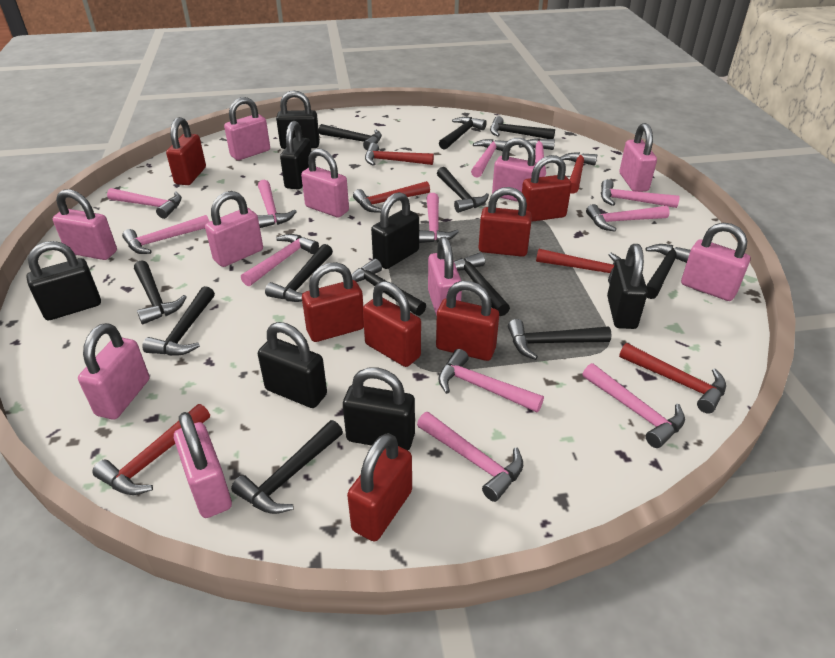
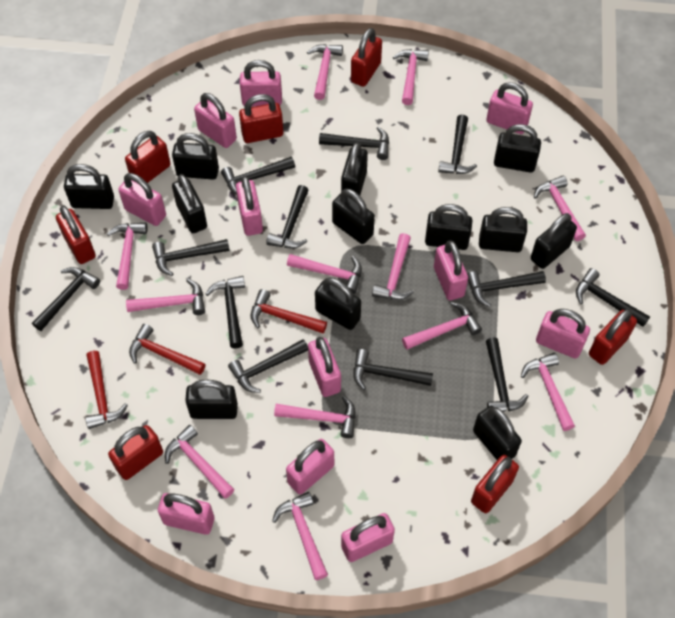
black padlock: [26,241,101,320] [258,322,327,408] [276,90,320,149] [280,121,311,190] [343,367,415,450] [371,192,419,269] [607,244,648,329] = 7 -> [64,164,114,209] [172,133,219,180] [172,174,207,233] [185,380,238,419] [315,278,361,330] [332,189,375,244] [341,142,368,195] [425,204,473,250] [473,406,522,460] [479,207,527,252] [494,124,541,173] [531,213,577,269] = 12
pink padlock: [53,189,117,260] [78,323,150,419] [174,412,232,518] [205,191,263,267] [224,97,270,160] [301,148,349,218] [428,237,462,316] [492,138,541,202] [619,123,657,192] [681,223,750,301] = 10 -> [118,173,166,226] [158,493,215,535] [194,93,237,148] [236,176,263,236] [240,60,282,106] [286,439,334,495] [308,337,341,397] [341,513,395,562] [434,240,468,300] [486,82,533,134] [536,309,590,359] = 11
red hammer: [92,404,210,495] [353,181,430,212] [365,143,434,166] [536,249,621,284] [560,152,597,194] [619,343,726,414] = 6 -> [85,351,128,429] [129,324,205,375] [251,289,327,334] = 3

